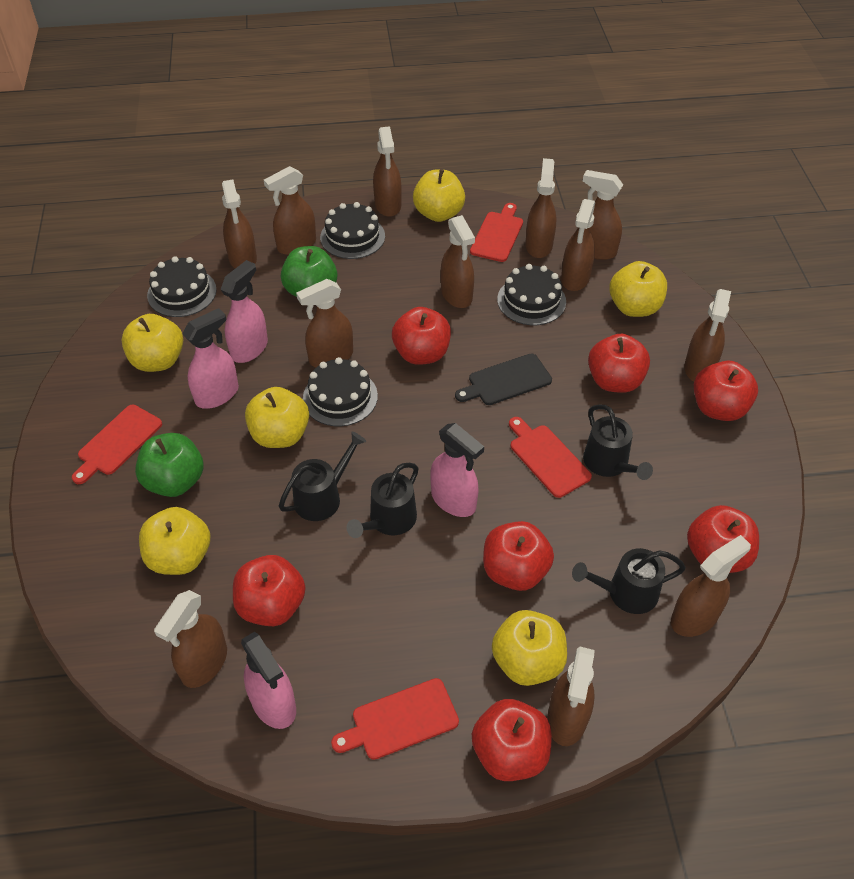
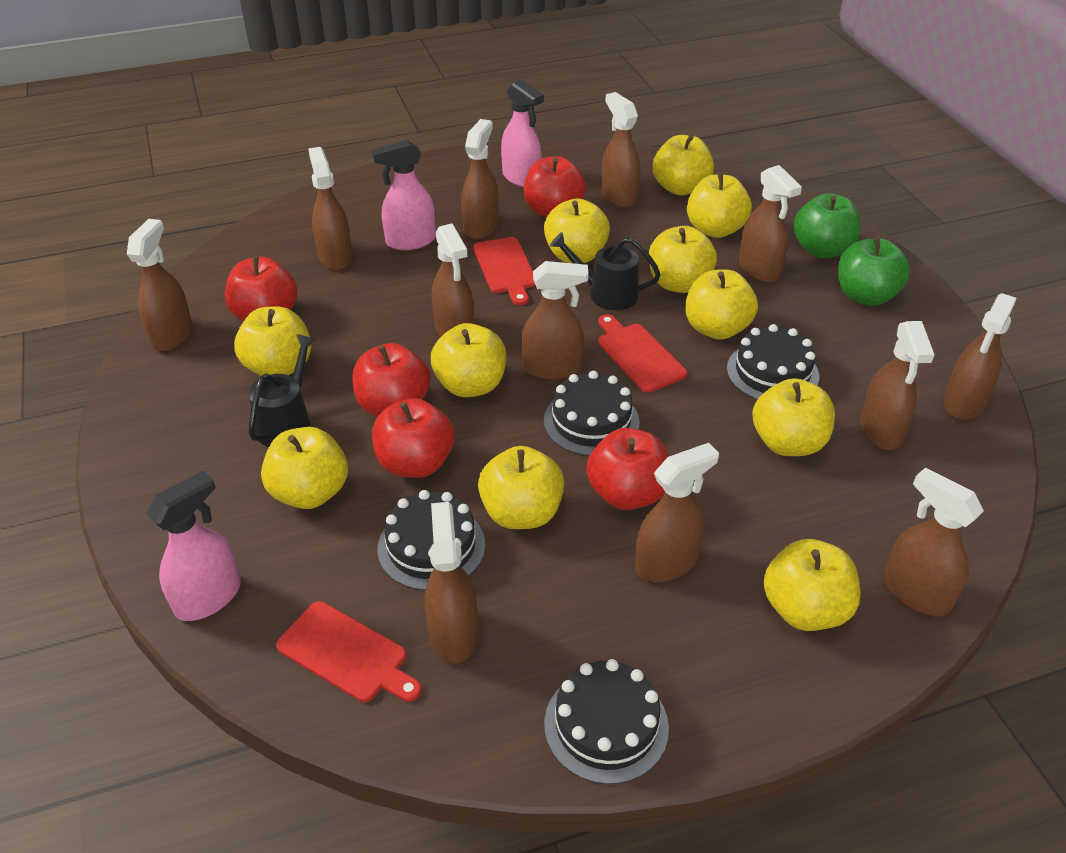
black cutting board: [455,354,552,405] = 1 -> none = 0
black watering can: [279,432,366,521] [347,463,419,538] [572,548,686,614] [583,404,653,480] = 4 -> [249,334,316,447] [550,232,661,310] = 2
pink spray bottle: [182,308,239,409] [220,260,268,363] [241,632,296,729] [430,423,484,517] = 4 -> [146,471,241,621] [372,140,436,250] [501,79,544,187] = 3
red apple: [233,555,306,626] [392,307,451,365] [472,699,552,781] [483,521,554,591] [588,334,650,393] [687,505,759,573] [694,361,758,421] = 7 -> [225,256,298,321] [352,343,430,417] [372,398,454,478] [524,156,586,217] [586,428,669,510] = 5
red cutting board: [72,405,162,484] [331,678,459,760] [470,203,523,262] [509,417,592,498] = 4 -> [276,601,421,702] [473,237,536,305] [598,314,687,392] = 3
yellow apple: [121,314,183,372] [139,507,211,575] [245,387,309,448] [413,169,465,222] [492,610,567,686] [609,261,667,317] = 6 -> [234,306,311,376] [261,427,348,509] [431,323,506,397] [478,446,564,529] [544,198,610,263] [649,226,717,293] [653,134,714,195] [685,269,758,340] [687,172,752,238] [752,378,835,456] [763,539,860,631] = 11

